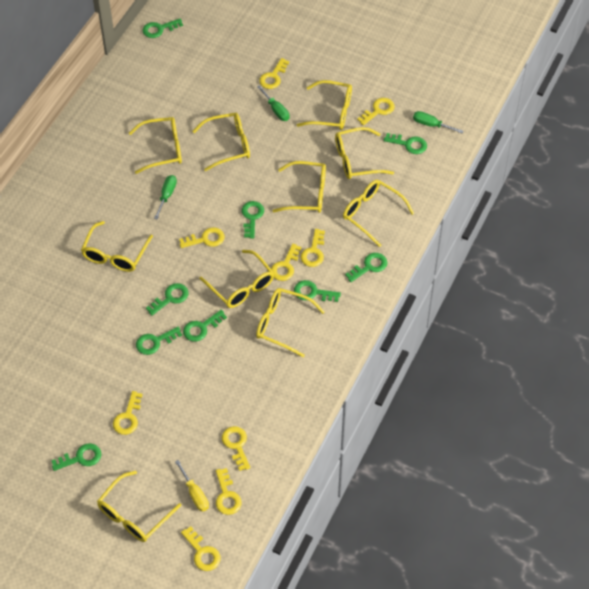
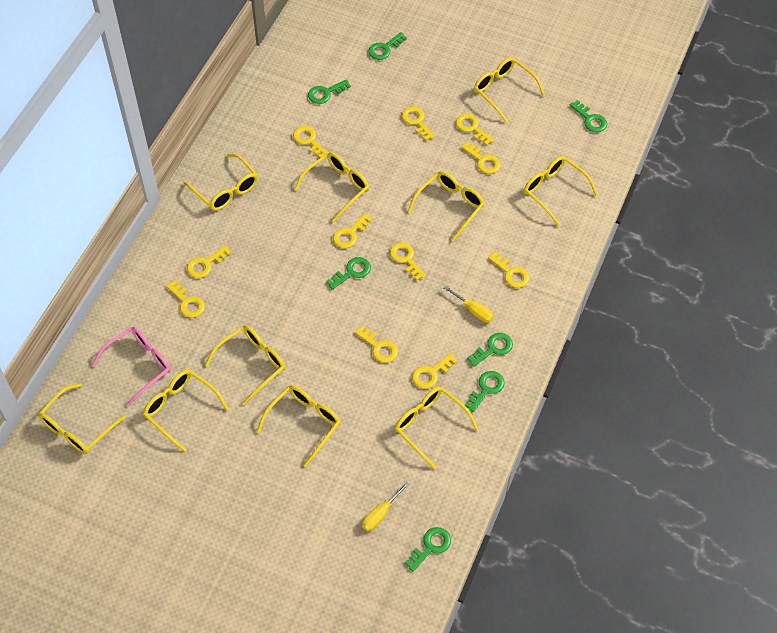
green key: [51,443,101,471] [136,327,182,355] [143,18,183,38] [146,283,189,316] [183,310,227,342] [242,201,264,238] [294,280,341,302] [345,253,388,282] [384,133,427,154] = 9 -> [308,79,351,104] [326,257,371,290] [368,32,407,60] [405,527,451,572] [465,371,505,412] [467,333,513,367] [570,100,607,132] = 7
green screwdriver: [154,175,177,219] [257,85,290,121] [413,111,463,133] = 3 -> none = 0
pink glasses: none = 0 -> [92,327,171,406] = 1
yellow key: [113,391,143,435] [179,227,225,248] [181,526,220,571] [216,468,242,515] [222,426,250,471] [259,58,289,89] [271,243,302,281] [301,229,325,267] [357,98,395,125] = 9 -> [166,280,205,318] [187,245,231,278] [293,126,329,158] [333,213,372,248] [355,326,398,363] [390,242,426,281] [402,106,435,141] [412,353,458,389] [456,114,494,146] [461,141,501,174] [488,252,530,288] = 11
yellow screwdriver: [175,460,209,512] = 1 -> [362,481,409,531] [443,285,494,323] = 2

